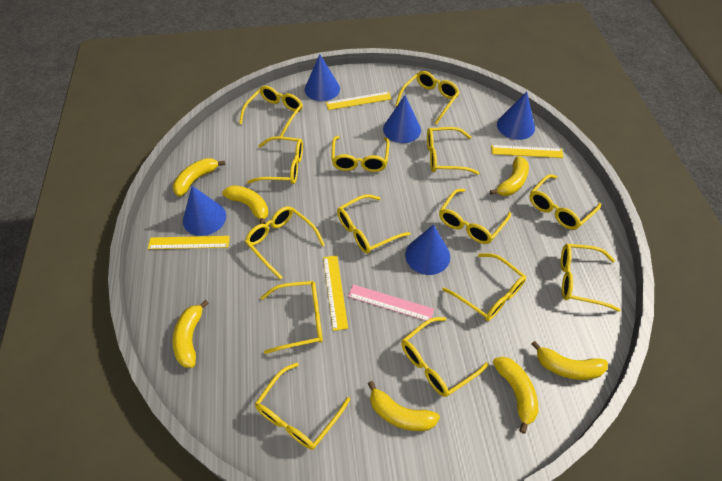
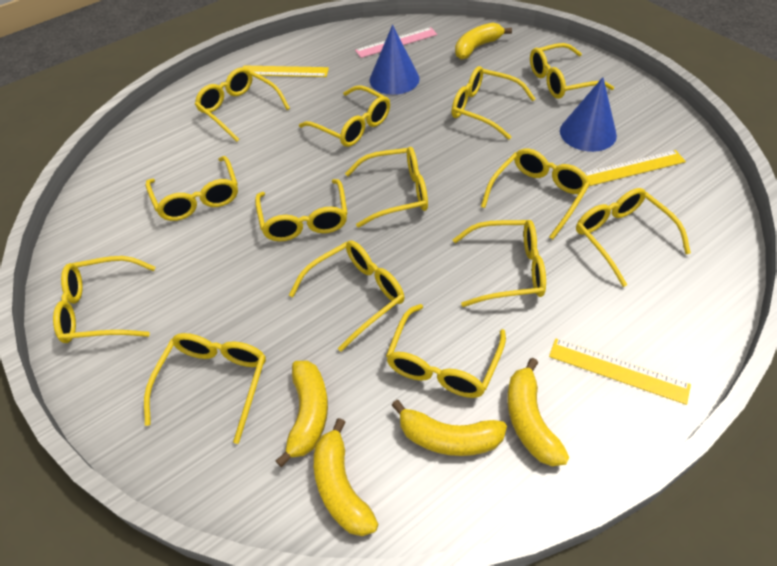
blue cone: [183,186,226,236] [305,54,340,101] [383,95,421,143] [405,225,450,275] [497,92,535,140] = 5 -> [370,25,420,95] [560,77,617,152] = 2
yellow banana: [173,158,225,197] [173,300,209,368] [222,185,269,224] [367,381,440,431] [490,156,529,196] [493,357,538,434] [531,341,608,380] = 7 -> [276,361,328,467] [314,418,378,536] [391,400,507,456] [455,23,512,60] [507,358,569,466] = 5
yellow ruler: [148,236,230,249] [323,255,348,331] [326,91,392,110] [491,145,564,158] = 4 -> [243,65,329,77] [549,338,691,405] [584,150,686,186] = 3

